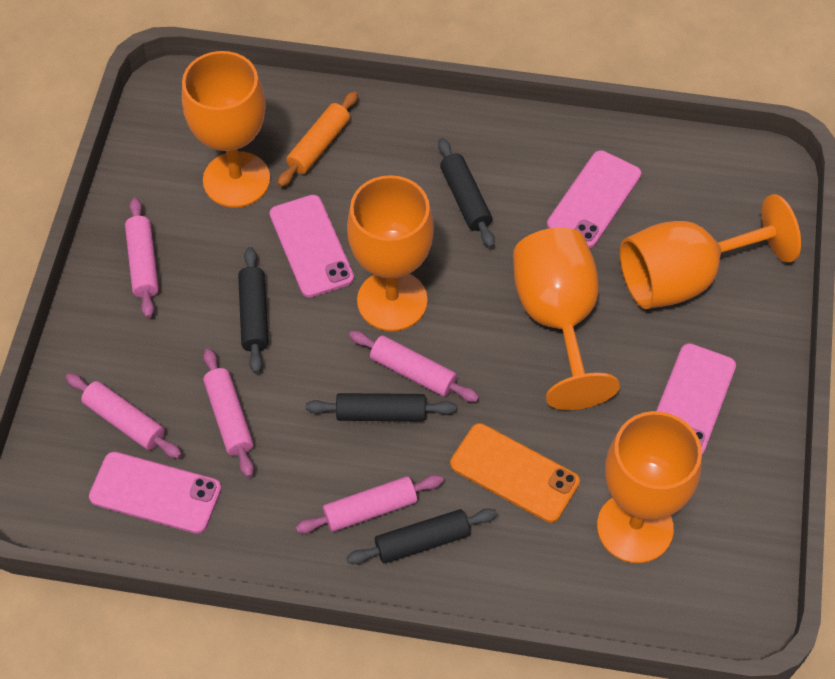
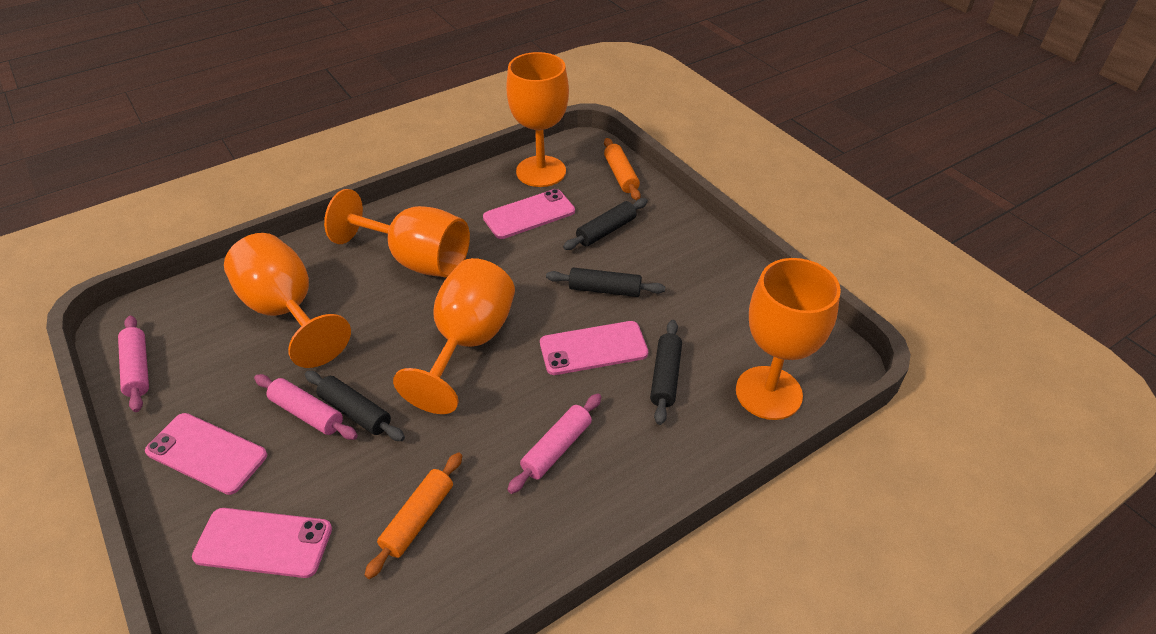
orange phone: [450,423,580,523] = 1 -> none = 0
orange rolling pin: [277,91,358,187] = 1 -> [365,452,462,579] [604,138,641,200] = 2
pink rolling pin: [65,373,182,459] [125,198,159,318] [203,348,254,478] [296,475,444,533] [349,331,479,402] = 5 -> [118,316,149,412] [254,374,358,440] [507,394,601,494] = 3

